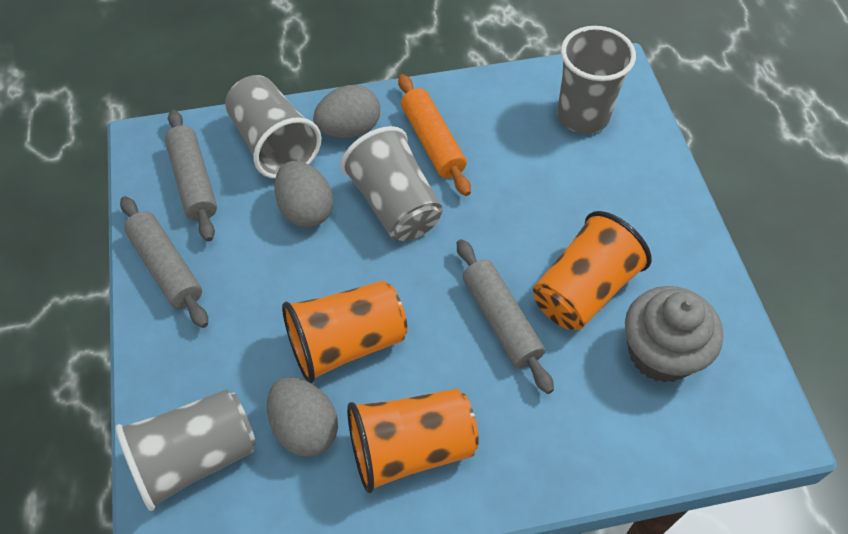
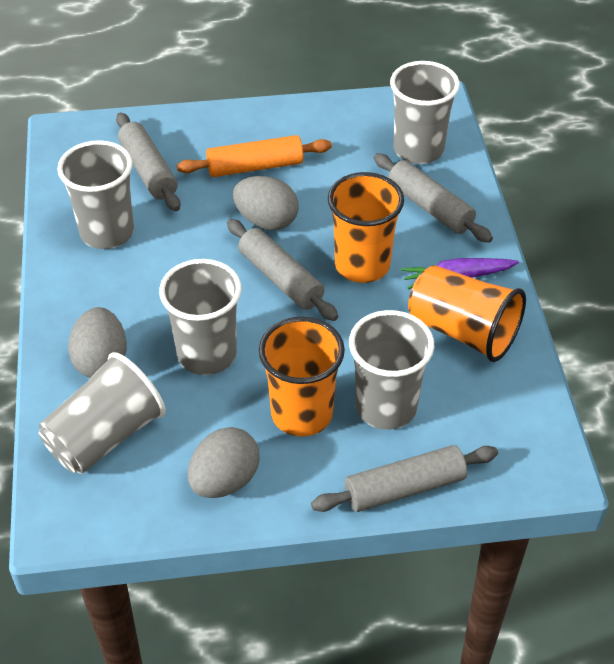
grey cup: [115,389,256,511] [225,75,322,179] [341,126,443,241] [557,26,636,134] = 4 -> [39,352,166,474] [57,140,134,249] [159,259,242,375] [349,310,434,430] [390,61,460,164] = 5
grey cupcake: [625,286,723,383] = 1 -> none = 0
grey rolling pin: [120,196,208,328] [165,109,217,242] [457,239,554,394] = 3 -> [116,112,180,211] [227,219,338,321] [311,445,498,512] [374,153,493,243] = 4
purple carrot: none = 0 -> [401,258,519,290] = 1

